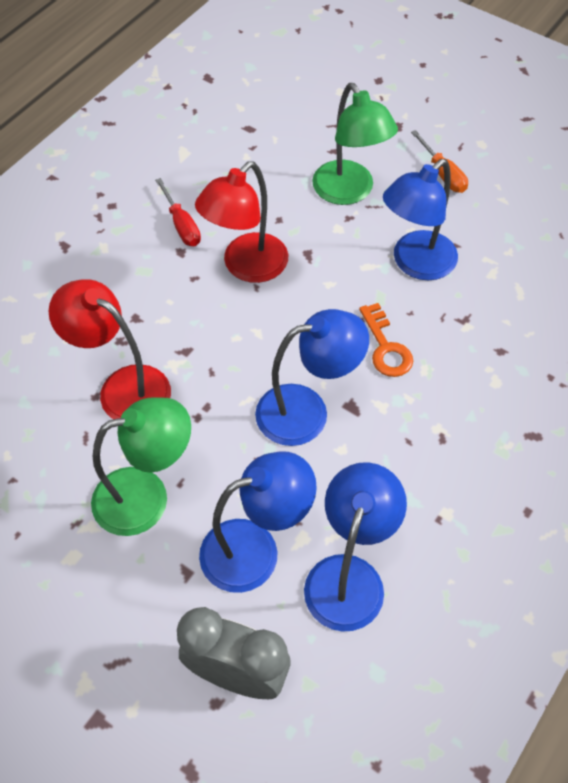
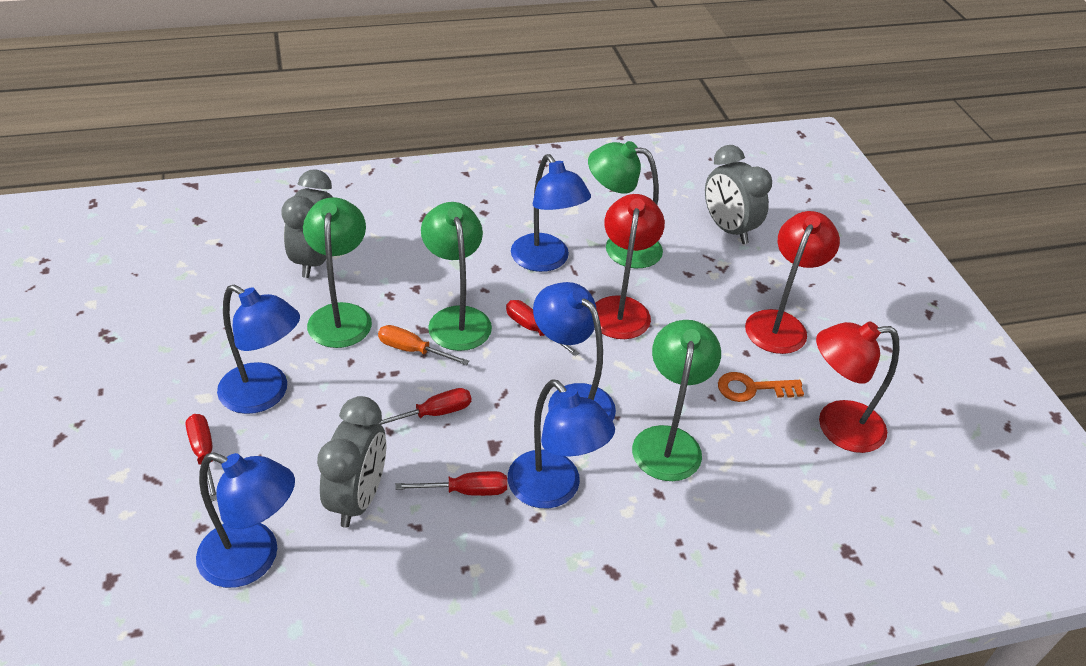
blue lamp: [199,451,317,593] [255,309,369,446] [304,462,407,632] [383,159,458,280] = 4 -> [196,452,295,588] [217,285,300,414] [508,379,615,508] [511,154,591,272] [533,282,616,421] = 5
green lamp: [91,397,191,536] [312,83,398,205] = 2 -> [303,197,372,348] [421,202,492,351] [588,141,663,268] [632,320,721,481] = 4
grey clock: [177,607,291,699] = 1 -> [281,169,332,278] [317,396,386,528] [705,145,772,244] = 3
red lamp: [49,279,171,419] [195,161,288,283] = 2 -> [595,194,665,339] [745,211,840,354] [816,321,899,453] = 3
red screwdriver: [155,178,201,246] = 1 -> [186,414,217,501] [379,388,471,425] [395,471,507,496] [506,300,579,356] = 4

